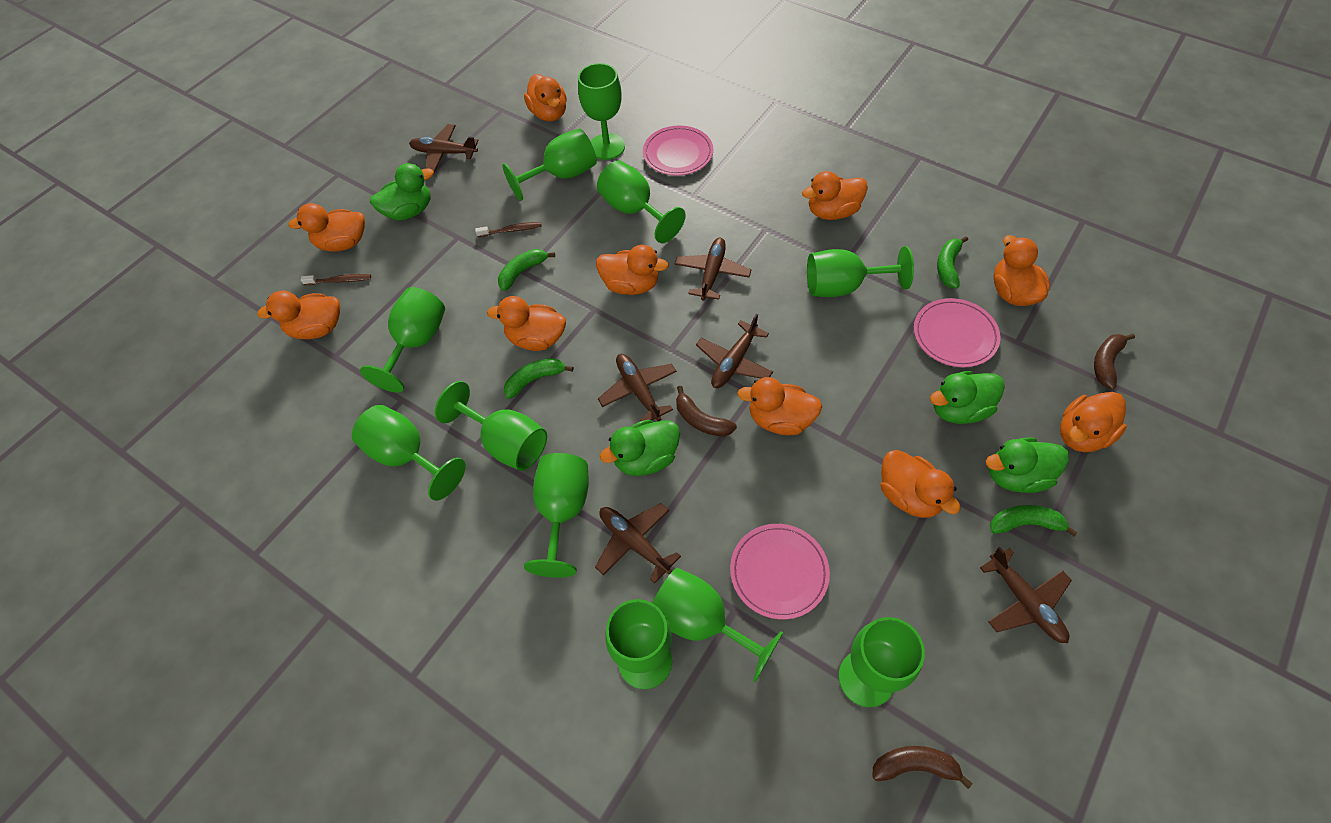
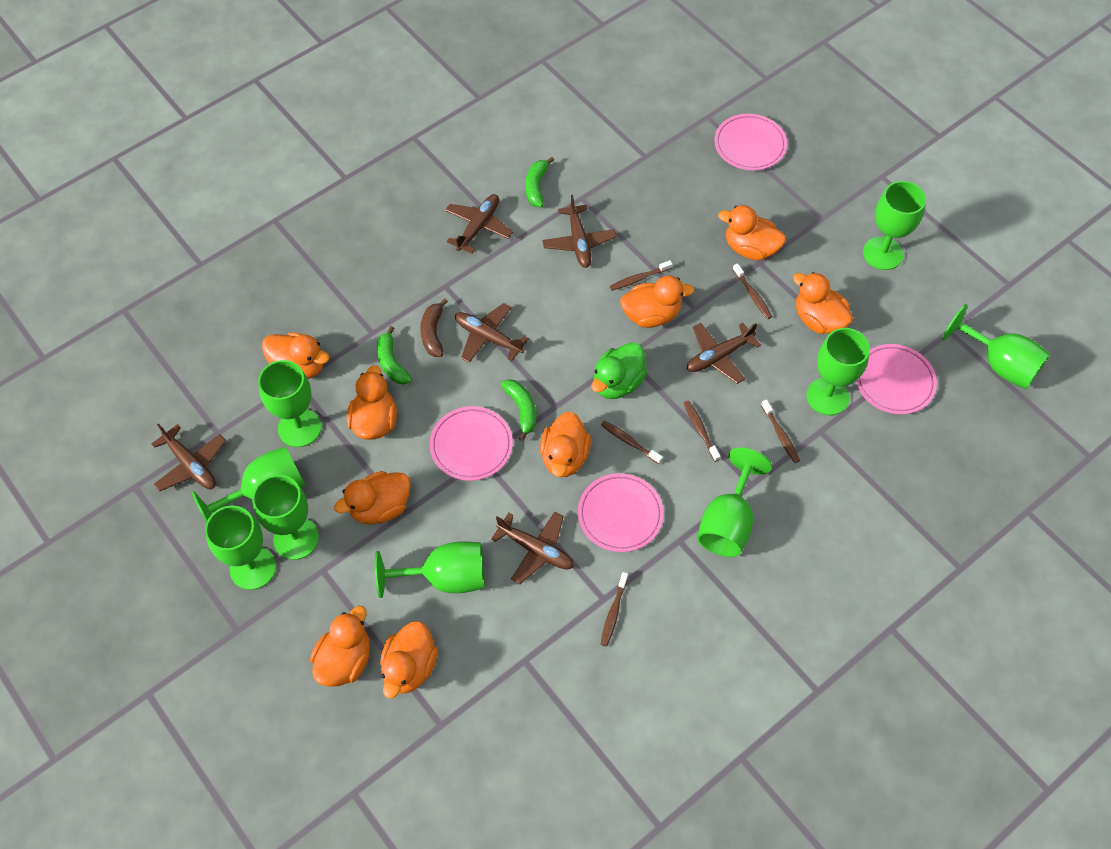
brown banana: [676,386,737,437] [872,746,972,789] [1094,334,1135,389] = 3 -> [420,299,448,357] = 1
brown toothbrush: [301,274,371,285] [475,222,542,237] = 2 -> [601,421,663,464] [601,572,628,647] [610,260,673,291] [684,401,721,462] [732,263,772,319] [761,400,800,463] = 6
green banana: [498,249,555,291] [504,358,573,399] [937,236,968,288] [990,505,1078,536] = 4 -> [377,326,412,385] [501,379,536,441] [525,157,554,207] = 3
green duck: [370,163,434,220] [600,420,680,476] [930,371,1005,424] [986,437,1069,493] = 4 -> [592,342,647,399] = 1
green goblet: [352,405,466,501] [360,287,445,393] [435,381,547,471] [502,129,597,201] [524,453,589,578] [578,63,625,160] [597,160,686,243] [605,599,672,689] [653,568,783,682] [807,246,914,297] [838,617,925,707] = 11 -> [192,447,306,523] [205,506,276,590] [252,475,319,560] [258,360,321,447] [375,541,485,598] [697,448,772,557] [806,328,870,415] [863,181,926,270] [942,304,1051,389] = 9
orange duck: [257,290,340,339] [288,203,365,252] [487,296,566,351] [524,74,567,122] [596,245,668,295] [737,377,822,435] [802,171,868,220] [881,450,961,518] [994,235,1050,306] [1060,392,1127,452] = 10 -> [262,332,329,379] [310,606,370,687] [334,471,411,525] [347,365,397,440] [380,621,438,698] [540,411,591,477] [620,276,694,328] [718,205,786,260] [793,272,853,334] = 9
pink plate: [643,125,713,176] [730,524,830,619] [914,298,1001,367] = 3 -> [429,406,513,481] [578,473,663,552] [714,114,787,170] [856,344,937,414] = 4

